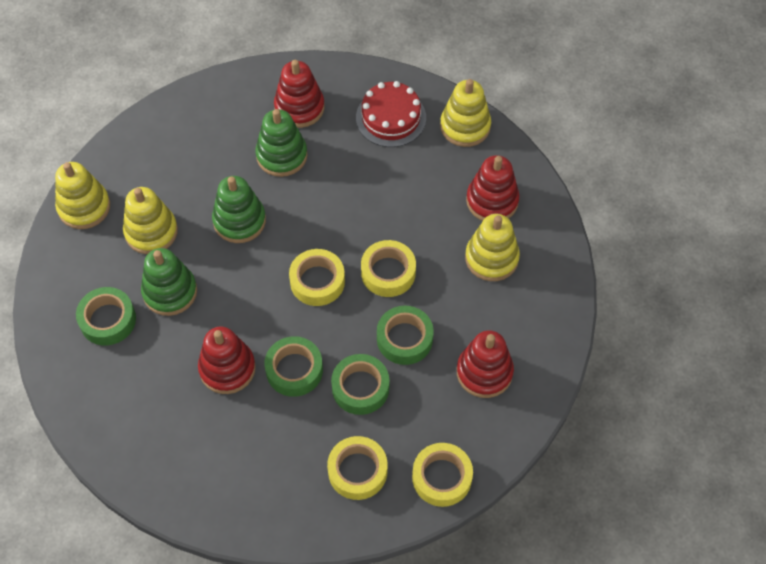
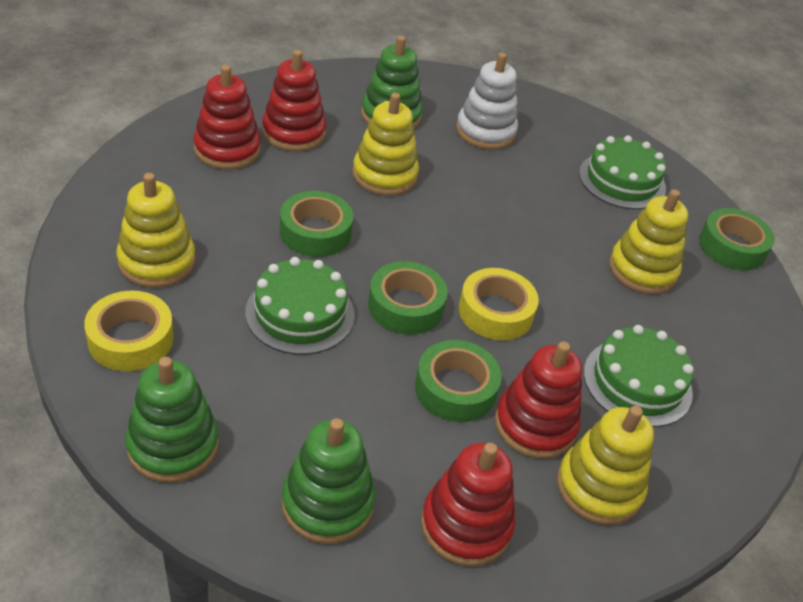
green cake: none = 0 -> [245,257,355,355] [579,135,666,209] [584,325,694,427] = 3
red cake: [356,81,426,147] = 1 -> none = 0
white stacking toy: none = 0 -> [456,52,518,150] = 1
yellow tape: [289,249,345,306] [327,436,388,500] [361,240,416,297] [412,443,473,507] = 4 -> [84,291,174,371] [459,268,539,340] = 2

